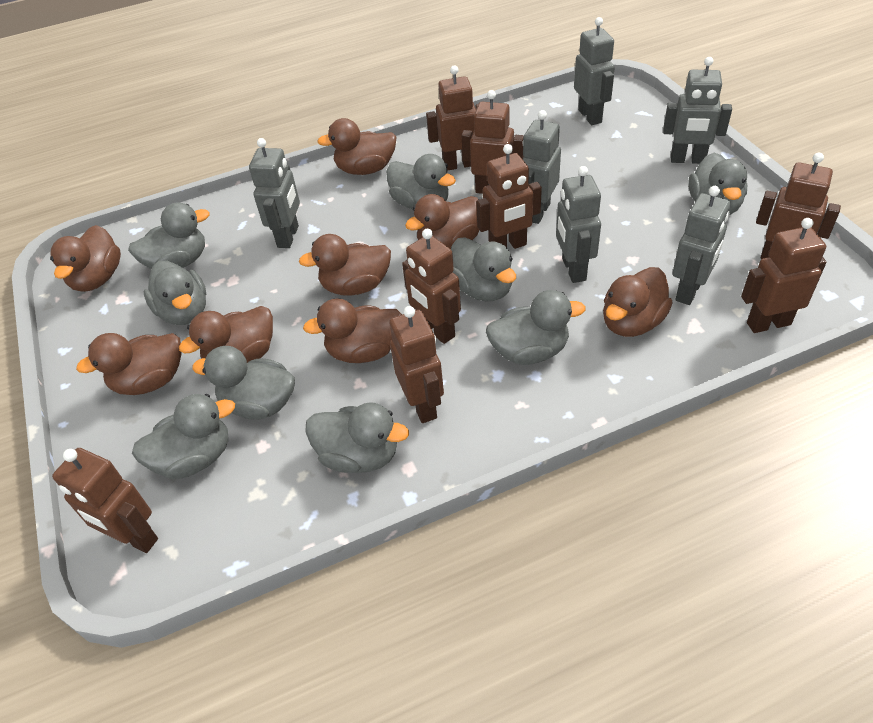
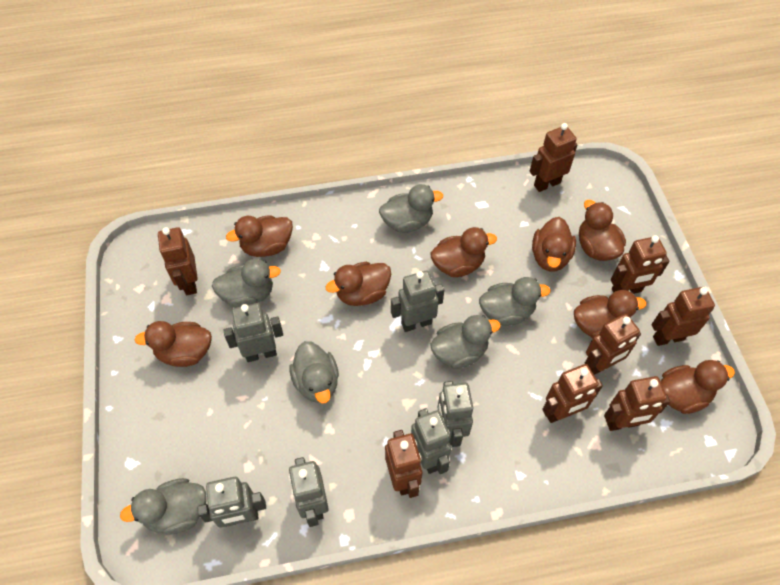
grey duck: [128,202,210,269] [132,394,235,479] [144,261,206,325] [192,346,295,420] [305,402,409,473] [386,154,456,209] [451,237,516,301] [486,290,586,365] [688,153,747,215] = 9 -> [120,478,206,534] [212,259,281,308] [289,341,339,403] [379,184,443,233] [430,315,501,369] [479,277,551,326] = 6

